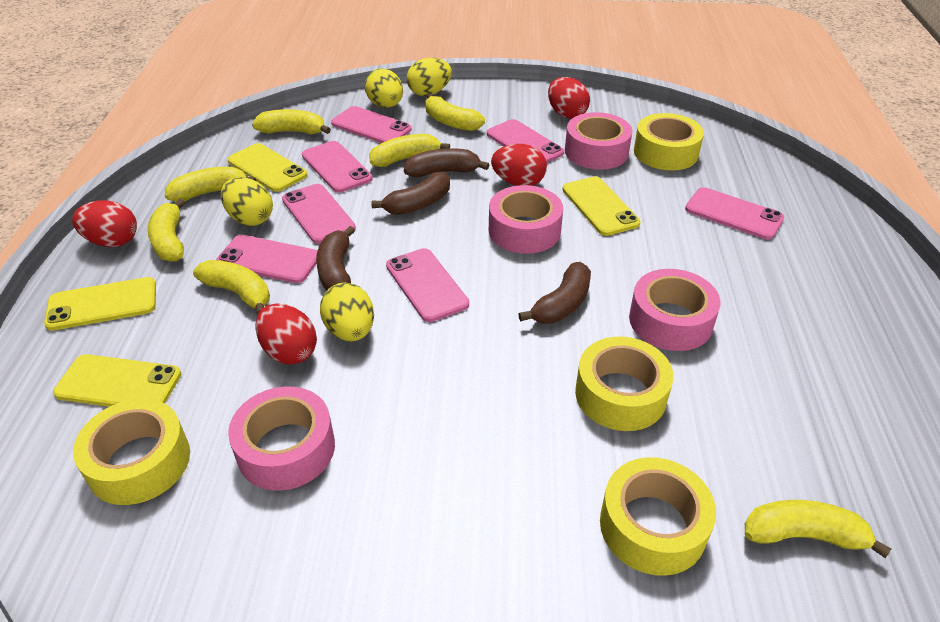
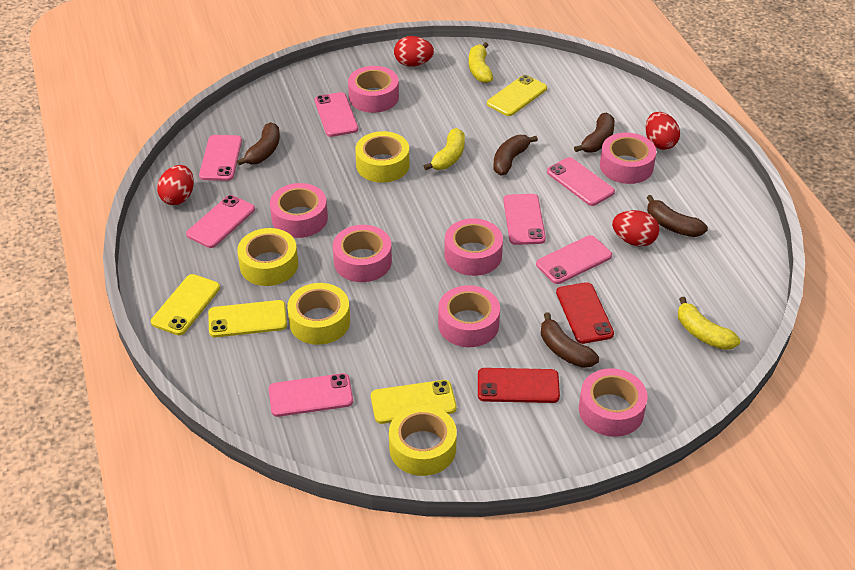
brown banana: [316,226,355,291] [372,171,450,215] [404,148,489,178] [518,262,591,324] = 4 -> [237,122,280,165] [493,135,538,175] [541,313,599,368] [574,113,615,153] [646,195,708,237] = 5
pink tape: [228,386,335,491] [489,185,563,254] [565,112,633,169] [629,269,721,351] = 4 -> [270,183,328,238] [333,225,392,282] [348,66,399,113] [438,285,500,347] [444,218,503,276] [579,368,648,437] [600,132,656,184] = 7
red phone: none = 0 -> [478,368,560,403] [556,282,614,344] = 2
yellow banana: [148,198,185,262] [165,167,256,201] [193,260,270,315] [252,109,331,134] [369,134,450,167] [426,93,485,131] [745,500,891,558] = 7 -> [424,128,465,170] [469,42,493,83] [678,297,740,350] = 3
yellow egg: [221,177,273,226] [320,283,374,341] [365,68,403,108] [407,58,452,96] = 4 -> none = 0

